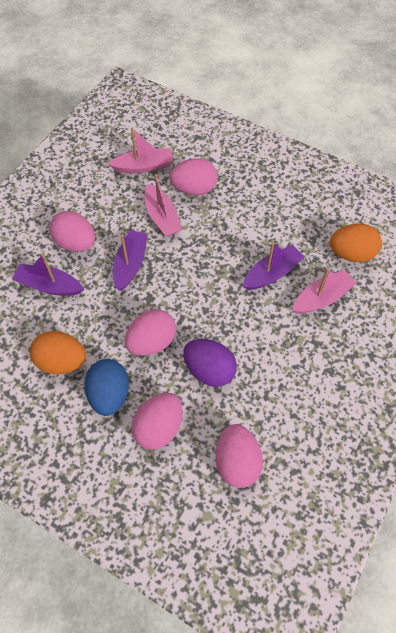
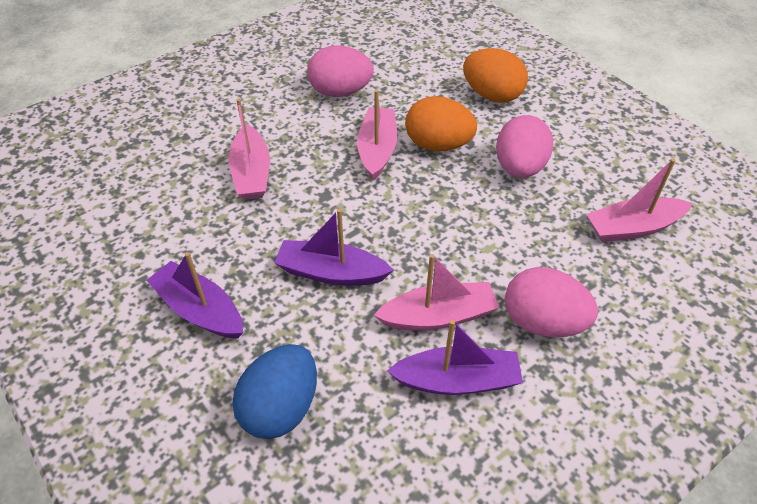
pink boat: [108,127,173,173] [145,174,182,237] [292,268,357,314] = 3 -> [229,98,270,200] [357,90,397,181] [374,254,499,331] [586,159,693,242] = 4
pink egg: [49,211,95,252] [125,309,176,356] [131,393,183,450] [169,158,217,195] [216,424,263,488] = 5 -> [307,45,374,97] [496,115,553,178] [505,267,598,337] = 3
purple egg: [183,339,237,387] = 1 -> none = 0

